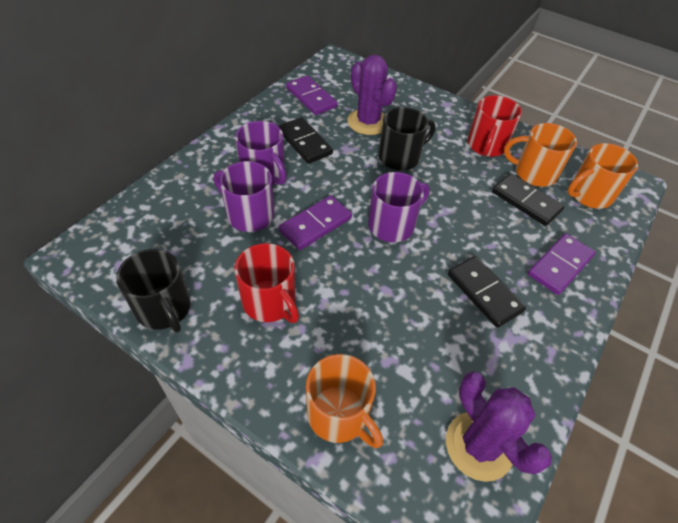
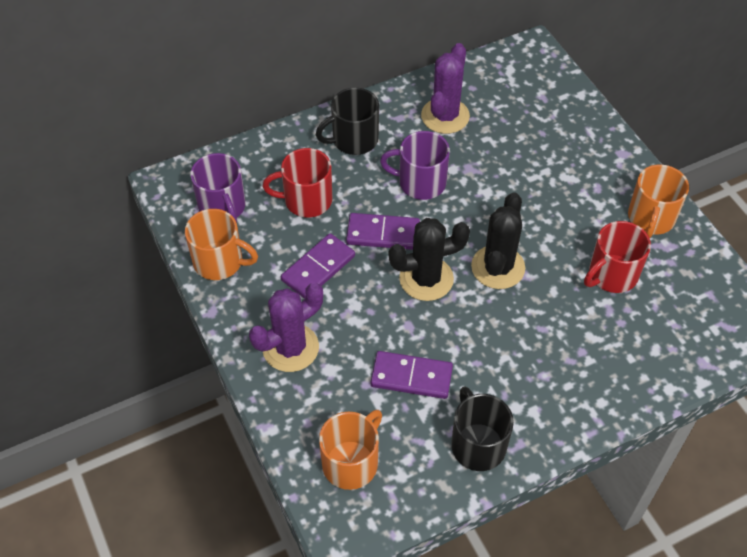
black cactus: none = 0 -> [389,218,470,301] [471,192,525,289] = 2
black domino: [278,117,333,164] [448,256,526,328] [492,173,564,226] = 3 -> none = 0
purple mug: [214,161,274,232] [235,121,287,185] [368,172,430,242] = 3 -> [190,153,246,222] [380,131,450,200] = 2

